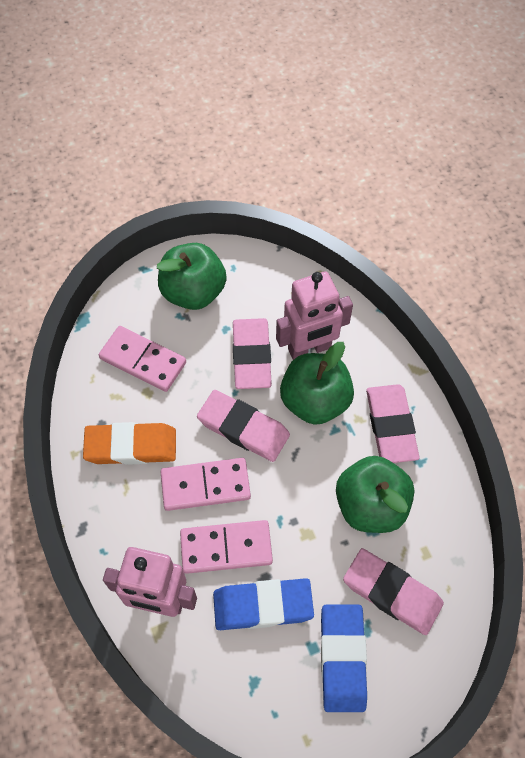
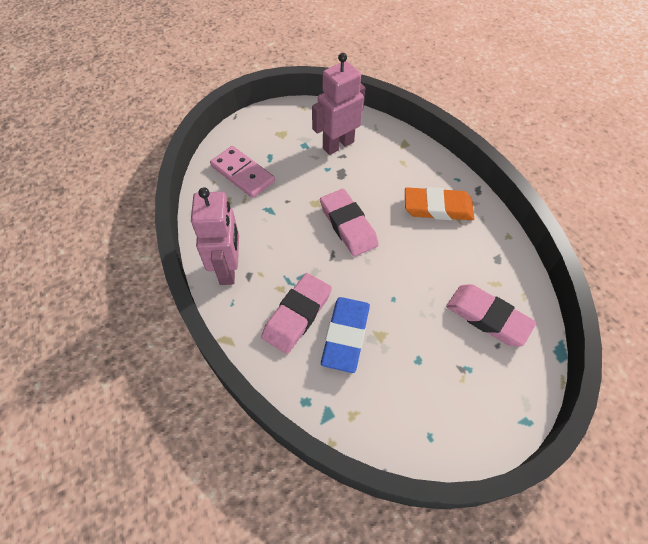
blue eraser: [213,578,314,630] [321,605,367,712] = 2 -> [321,297,370,373] = 1
green apple: [157,243,227,310] [280,342,354,425] [336,456,414,533] = 3 -> none = 0
pink domino: [99,326,186,392] [161,458,251,511] [180,520,273,574] = 3 -> [210,146,275,198] = 1
pink eraser: [197,390,290,462] [233,318,272,389] [343,548,444,635] [366,384,420,463] = 4 -> [261,273,332,354] [320,189,379,257] [446,284,536,347] = 3

